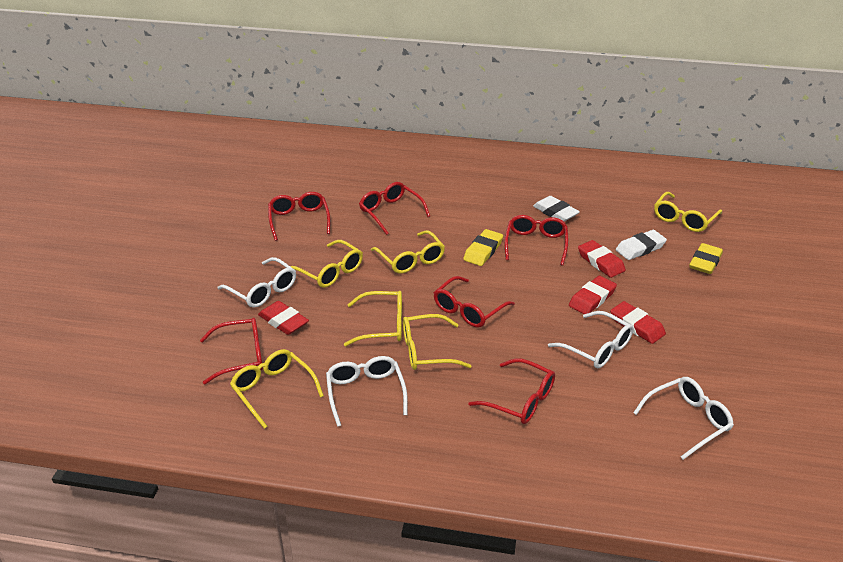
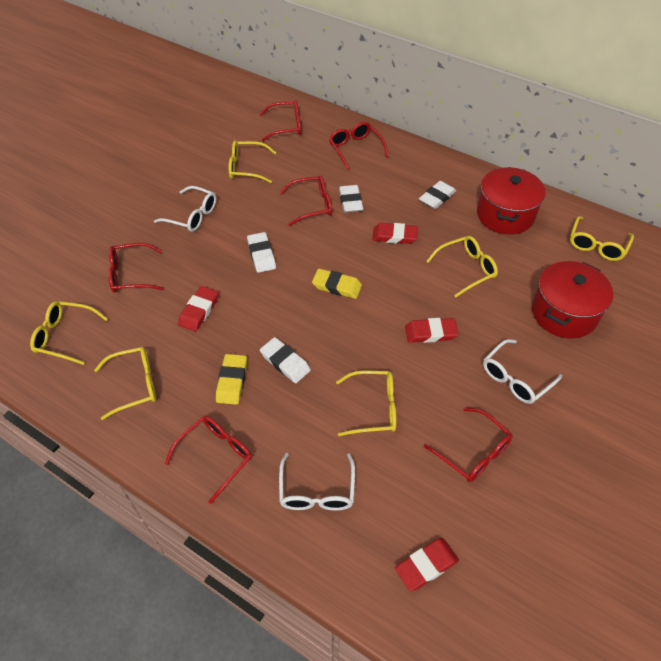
red pot: none = 0 -> [477,167,545,234] [532,261,613,338] = 2
white eraser: [533,196,580,222] [616,230,667,260] = 2 -> [247,232,276,273] [260,337,311,383] [339,185,363,212] [419,181,456,209] = 4
white glasses: [217,257,296,308] [326,356,408,427] [548,311,634,368] [633,377,734,460] = 4 -> [154,186,216,232] [279,453,355,511] [483,339,562,404] = 3

